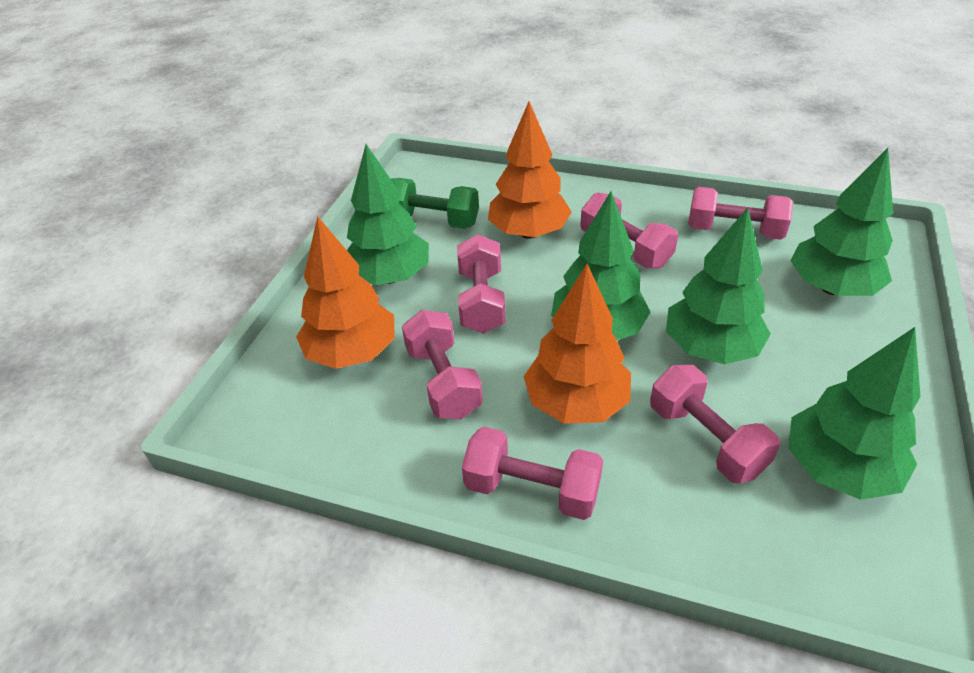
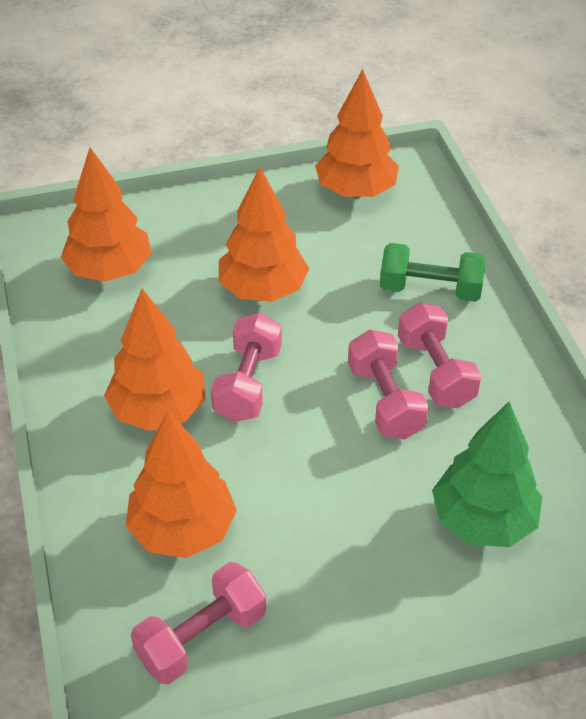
green tree: [347,144,429,285] [551,191,650,340] [666,207,771,364] [788,327,921,500] [791,148,893,296] = 5 -> [432,402,542,547] = 1
orange tree: [296,216,395,369] [488,102,572,239] [523,264,631,424] = 3 -> [61,148,152,282] [104,289,206,431] [126,411,237,558] [219,167,309,302] [315,69,399,198] = 5
pink dumbbell: [402,310,483,419] [457,234,506,334] [462,427,603,520] [580,192,678,268] [650,365,780,484] [688,187,793,240] = 6 -> [131,562,266,684] [211,313,282,422] [348,330,429,439] [398,302,482,408] = 4

